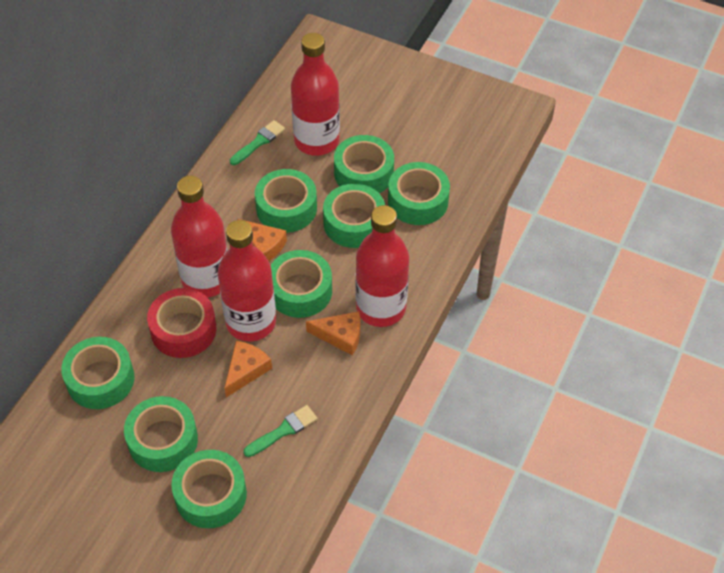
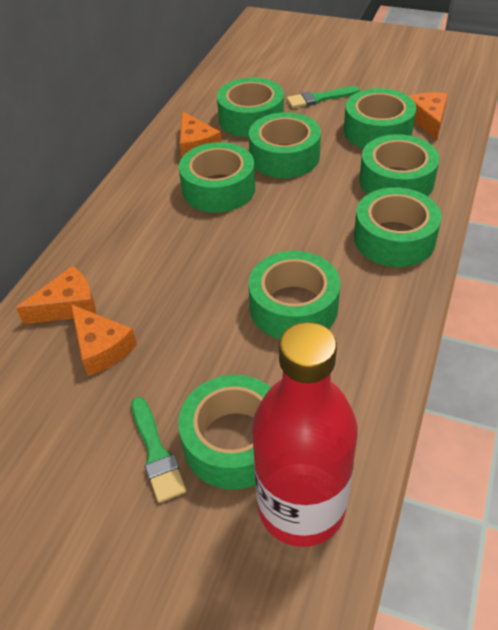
orange cheese: [224,341,272,397] [237,219,287,261] [306,311,360,355] = 3 -> [16,266,96,324] [71,304,137,376] [180,111,221,157] [409,92,448,140] = 4
red bottle: [171,176,228,298] [217,220,276,341] [291,33,340,156] [355,205,409,327] = 4 -> [252,322,358,547] = 1
red tape: [147,288,216,358] = 1 -> none = 0

